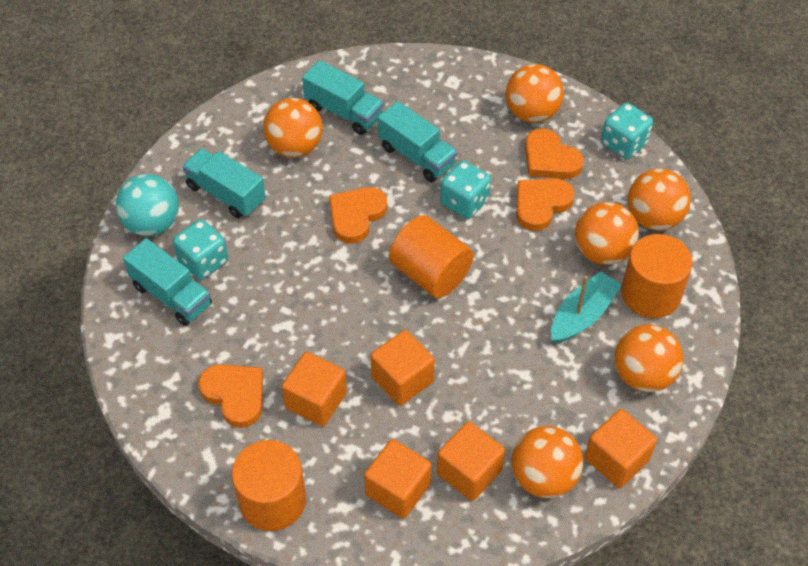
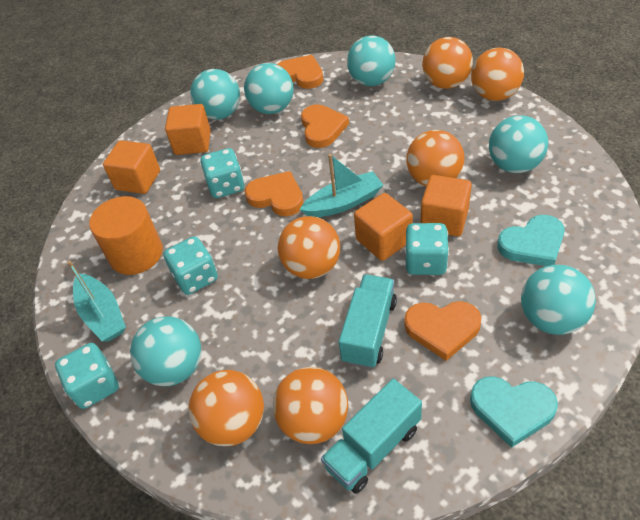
orange cube: [282,352,347,427] [364,439,432,519] [371,330,435,406] [437,421,505,501] [585,409,657,488] = 5 -> [103,140,160,194] [165,104,211,155] [354,193,413,261] [421,175,472,237] = 4
orange cylinder: [232,440,306,531] [389,215,474,298] [621,234,693,318] = 3 -> [89,196,163,275] = 1
turquoise ball: [116,174,179,236] = 1 -> [130,316,201,386] [190,69,240,120] [244,63,294,114] [347,35,396,86] [489,115,548,173] [521,265,596,335] = 6
turquoise boat: [551,271,622,343] = 1 -> [67,261,126,341] [300,154,383,217] = 2
turquoise dice: [173,219,228,280] [440,161,491,219] [601,103,653,159] = 3 -> [55,343,119,409] [163,236,218,295] [200,148,244,198] [405,223,449,275] = 4
turquoise heart: none = 0 -> [470,376,558,448] [497,215,565,266] = 2
turquoise truck: [123,238,212,326] [182,148,266,218] [302,60,383,135] [378,101,457,182] = 4 -> [321,379,422,494] [339,274,397,369] = 2

